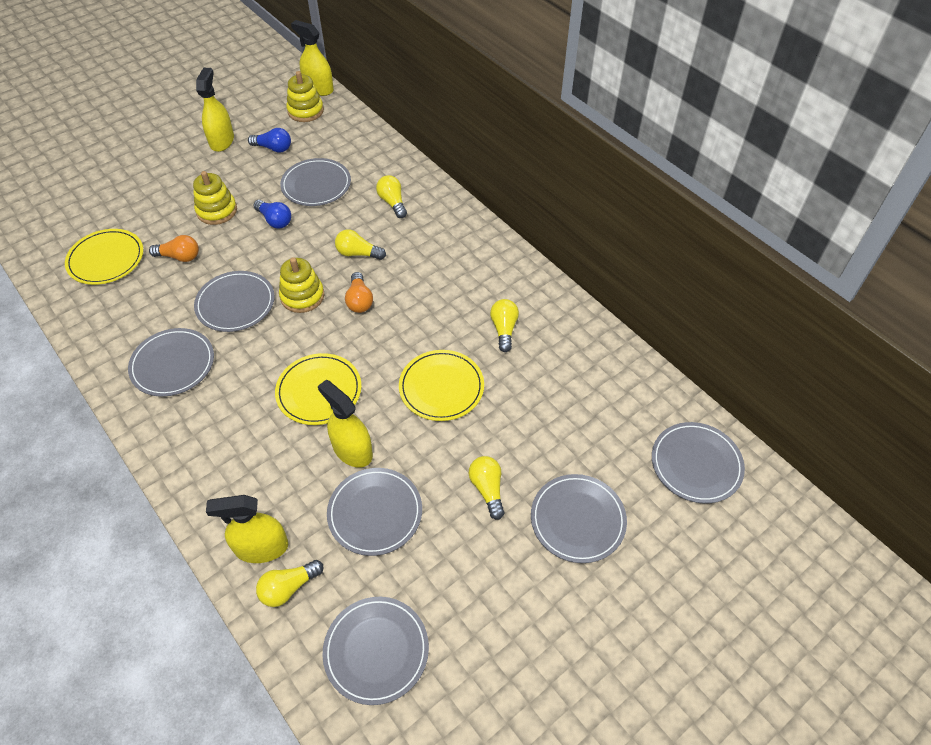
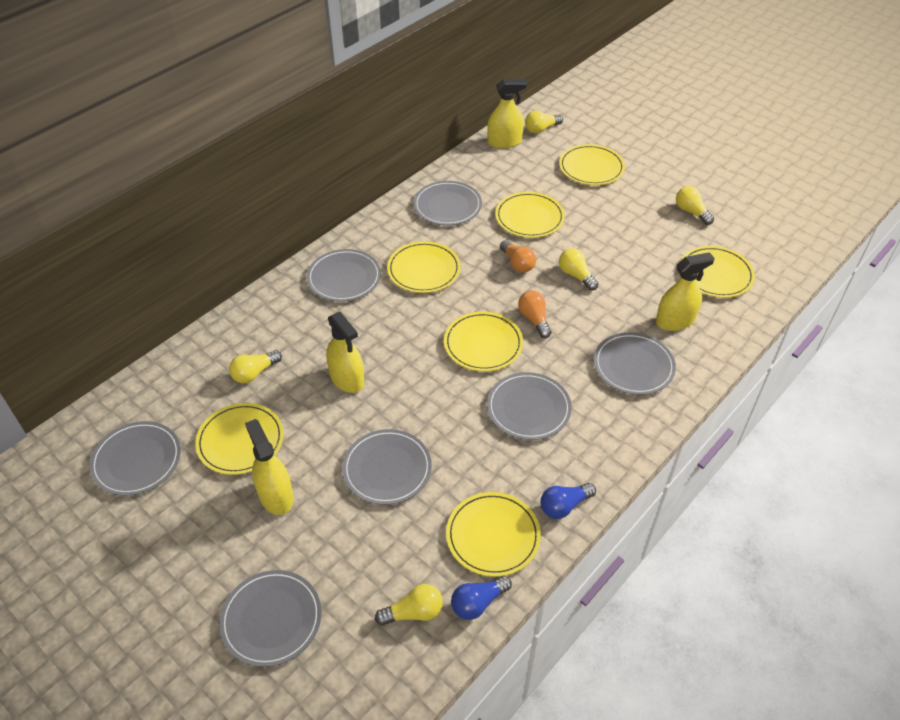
yellow plate: [65,229,144,285] [275,353,362,425] [399,350,484,421] = 3 -> [195,403,284,475] [387,241,461,293] [444,312,523,371] [446,492,541,577] [495,192,565,238] [559,144,625,185] [681,246,755,298] = 7
yellow stacking toy: [193,171,237,225] [279,257,324,313] [286,71,324,122] = 3 -> none = 0

